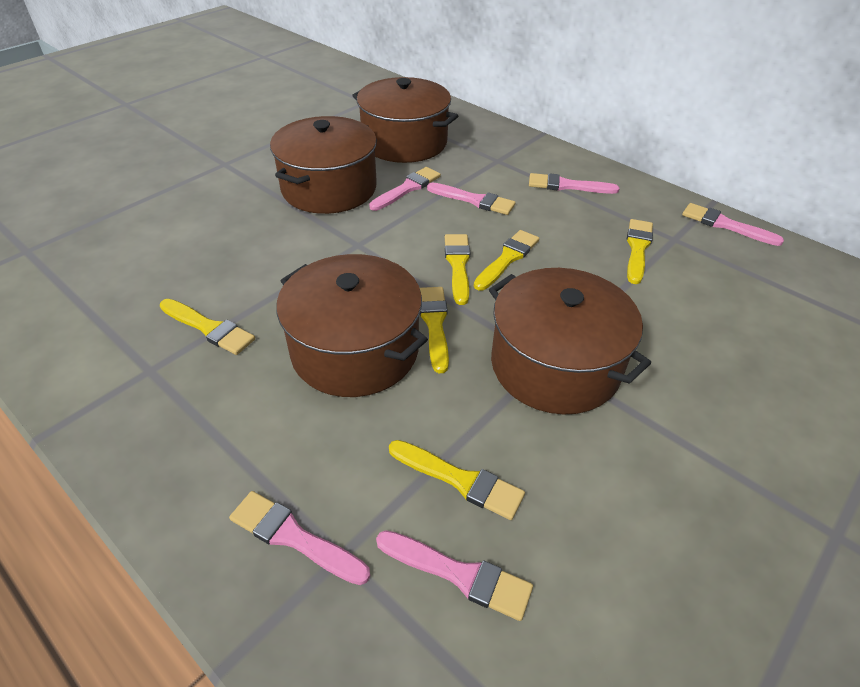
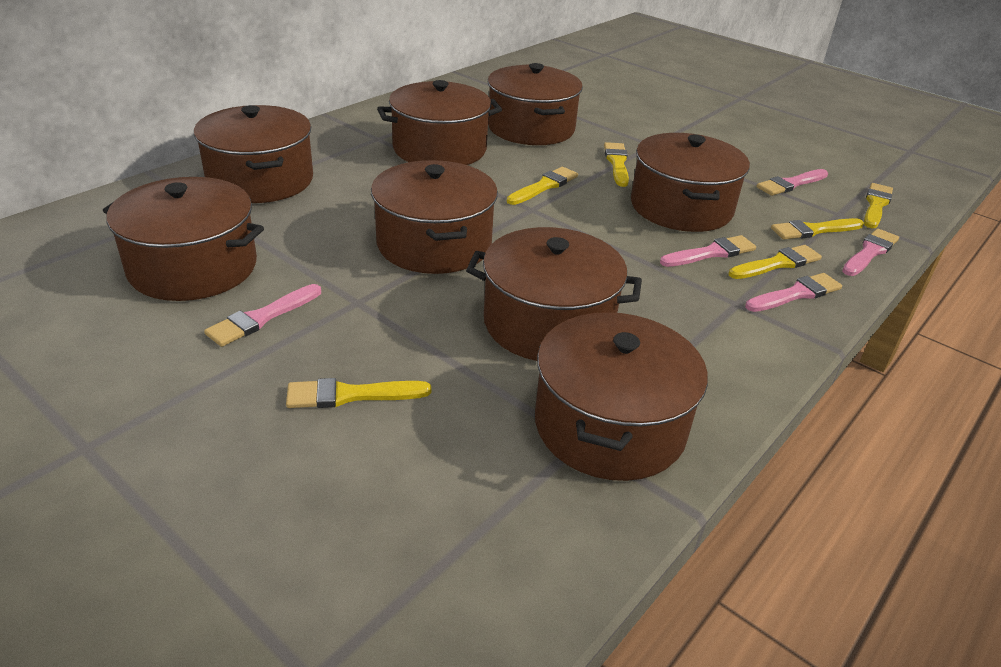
brown pot: [270,116,377,214] [276,254,428,397] [352,77,458,163] [489,268,651,415] = 4 -> [103,177,264,301] [194,105,313,203] [371,160,498,274] [377,80,502,165] [466,227,642,361] [488,63,583,145] [535,312,708,481] [631,133,750,232] = 8
pink brush: [229,491,370,585] [369,167,441,211] [376,530,533,621] [427,182,516,215] [529,173,619,194] [682,203,784,246] = 6 -> [204,284,321,347] [660,235,756,267] [745,273,842,312] [757,169,828,196] [842,228,899,276] = 5

